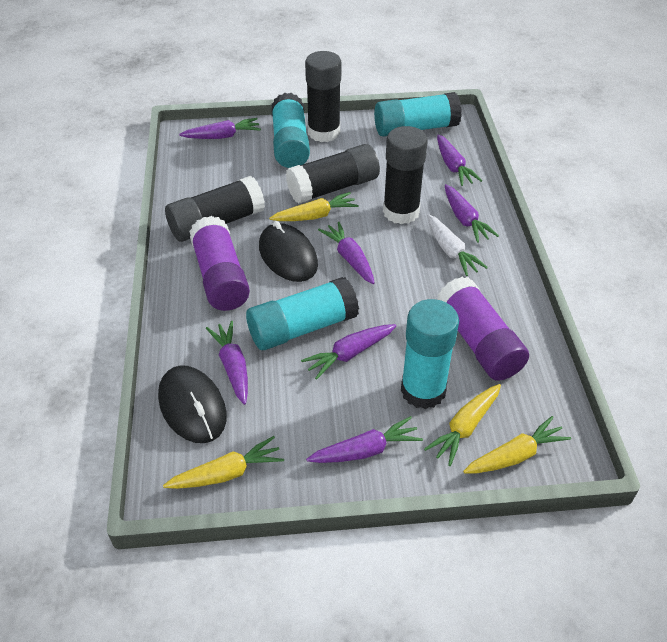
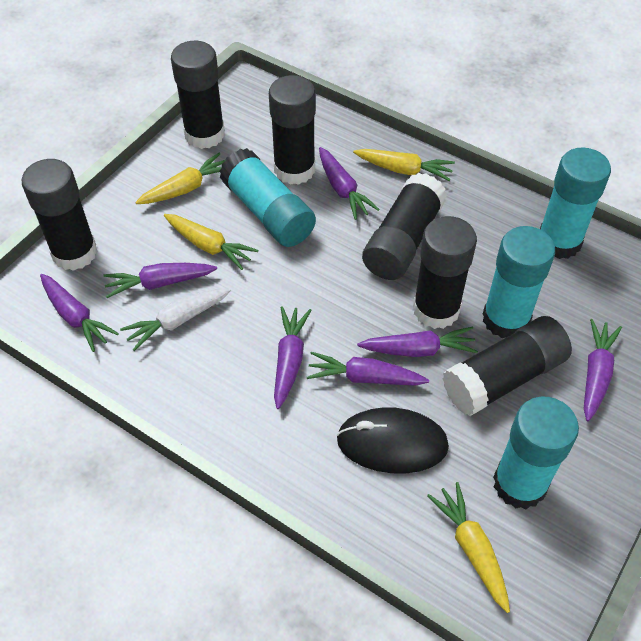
black glue stick: [165,176,265,242] [286,144,380,204] [305,51,341,142] [383,126,428,224] = 4 -> [22,159,98,271] [171,41,225,149] [269,75,316,185] [362,173,447,280] [413,216,477,329] [442,316,572,416] = 6
black mouse: [158,365,227,443] [259,221,318,282] = 2 -> [337,407,449,473] = 1
purple glue stick: [189,216,250,311] [437,277,529,381] = 2 -> none = 0

